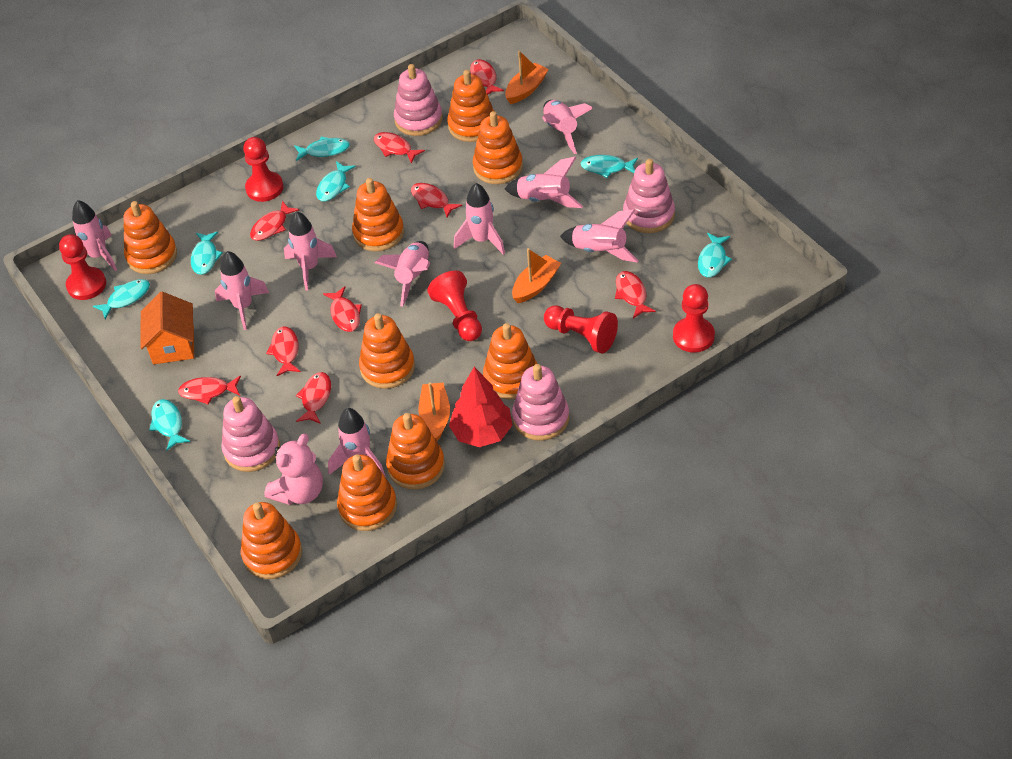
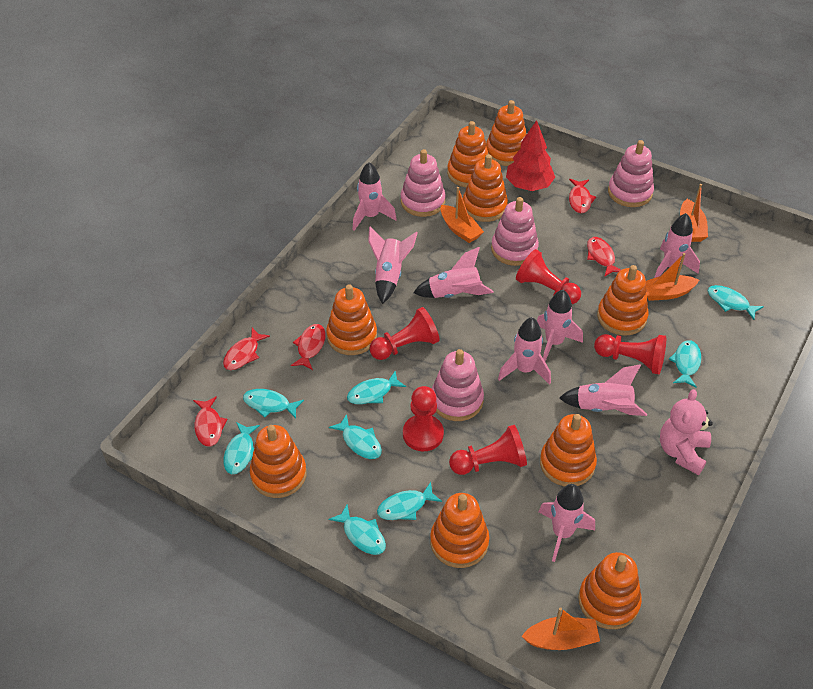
orange boat: [419,383,450,441] [505,51,549,104] [512,248,561,303] = 3 -> [441,187,484,243] [521,607,600,650] [646,253,699,301] [680,184,708,242] = 4
orange house: [140,291,194,364] = 1 -> none = 0
pink rocket: [72,200,117,271] [215,251,269,330] [284,211,337,290] [328,408,386,477] [375,241,430,306] [454,183,505,255] [504,157,583,208] [542,100,593,154] [560,209,639,263] = 9 -> [352,162,397,231] [368,227,418,304] [413,247,494,298] [498,317,551,385] [537,290,583,361] [539,484,595,562] [559,364,647,416] [654,213,700,278] = 8
red fish: [178,376,241,405] [250,201,299,241] [266,327,301,376] [296,372,331,424] [323,286,362,332] [374,132,425,164] [411,183,462,217] [470,59,504,95] [615,271,656,318] = 9 -> [193,396,227,447] [223,328,270,370] [291,324,326,370] [569,179,596,213] [587,237,621,277] = 5
turquoise fish: [93,279,150,319] [149,399,190,451] [191,231,223,275] [294,137,350,161] [316,161,356,201] [580,155,638,178] [698,233,732,277] = 7 -> [223,422,260,474] [243,389,304,419] [328,504,386,555] [329,414,382,459] [347,370,406,404] [377,482,442,520] [669,340,701,388] [707,285,764,320] = 8

